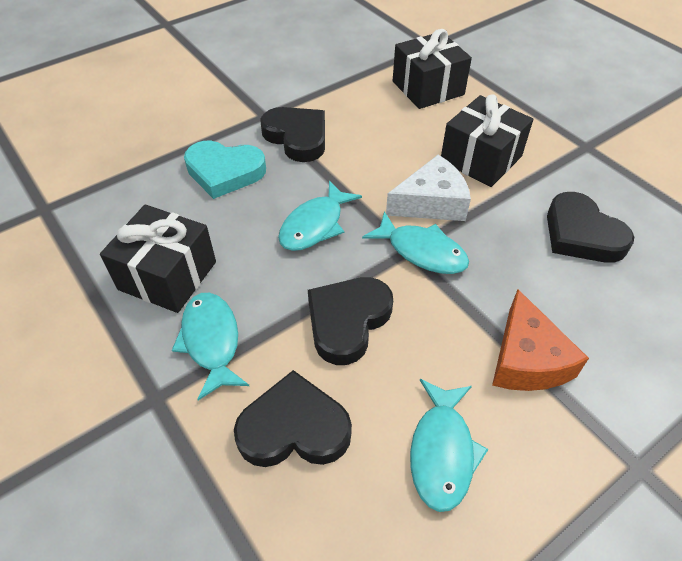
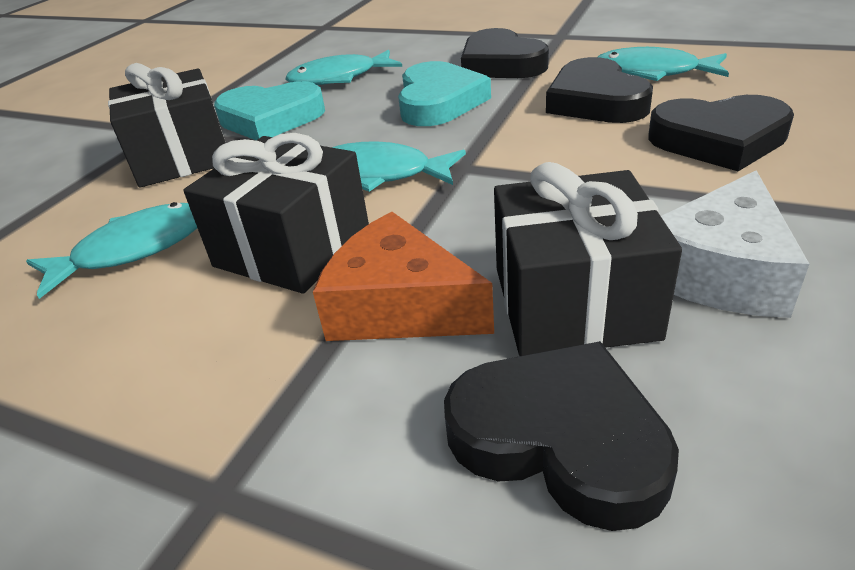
turquoise heart: [184,140,266,199] = 1 -> [214,81,325,140] [398,61,491,126] = 2

